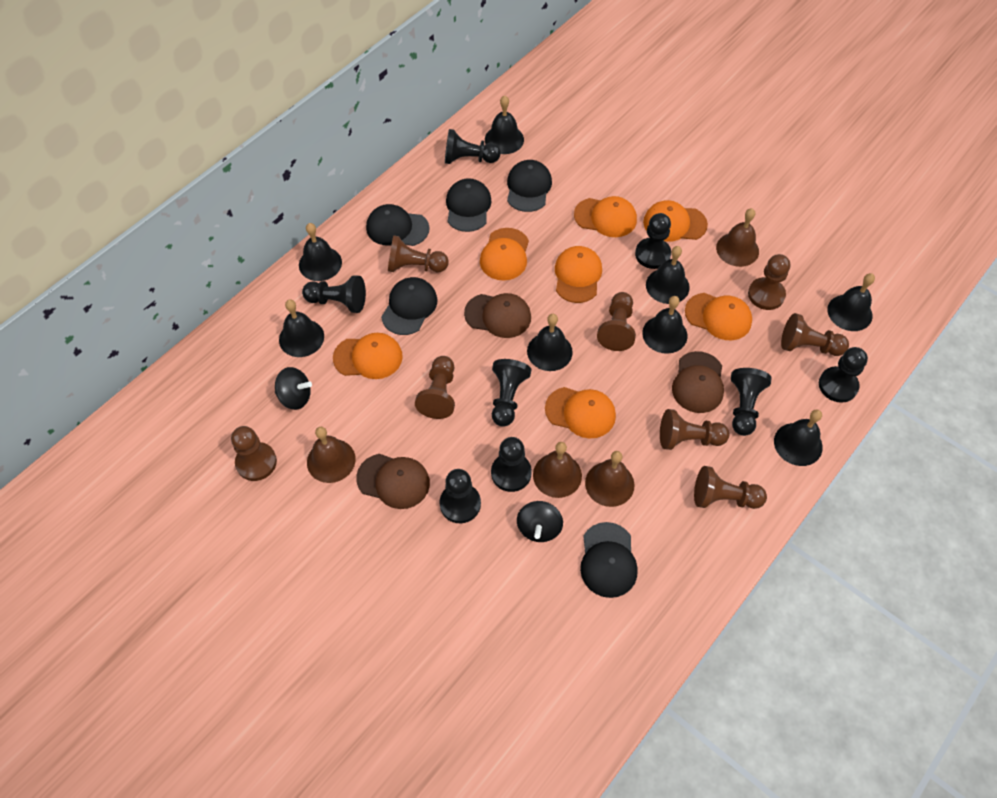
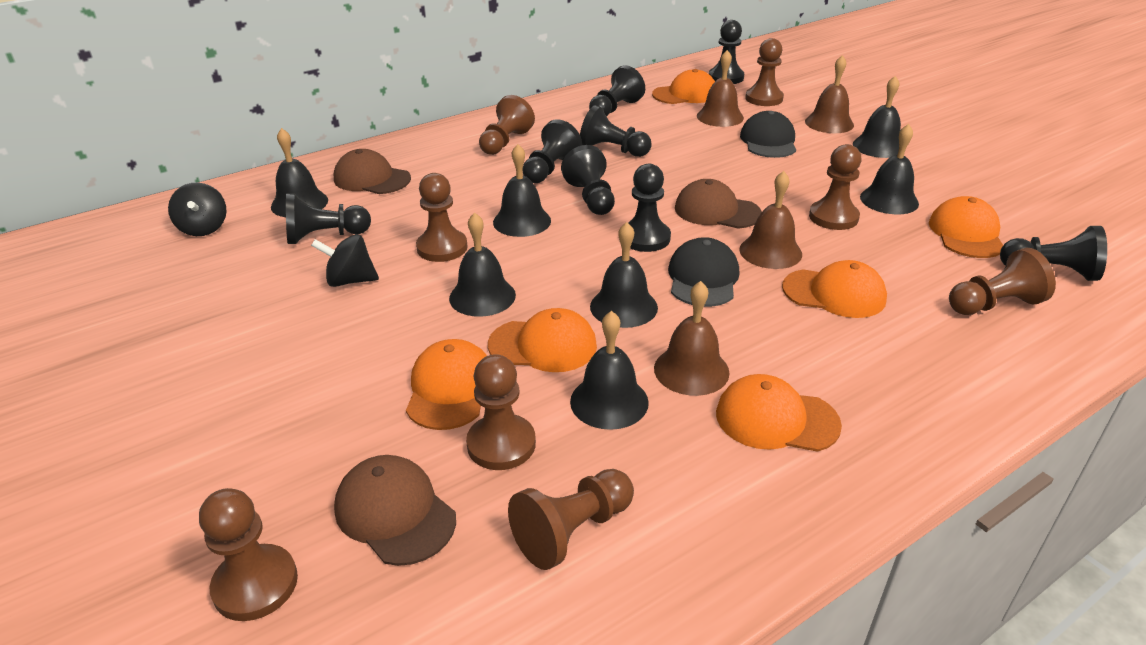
black bell: [279,299,324,357] [299,223,342,281] [485,95,524,154] [527,314,573,371] [642,296,688,354] [646,246,690,304] [774,409,823,466] [827,273,875,331] = 8 -> [271,128,328,217] [449,213,516,317] [493,144,551,237] [570,311,649,430] [590,222,658,328] [853,76,901,158] [860,124,919,214] = 7
black cap: [366,204,430,246] [381,277,437,335] [446,178,492,232] [507,160,552,212] [580,522,638,598] = 5 -> [668,237,739,307] [740,111,796,158] = 2
orange cap: [333,333,403,379] [480,228,529,281] [545,387,616,438] [555,246,602,303] [574,196,637,237] [643,200,708,242] [685,293,752,340] = 7 -> [406,339,487,430] [488,308,597,372] [652,69,715,104] [716,374,842,452] [782,260,887,318] [929,196,1003,258] = 6

